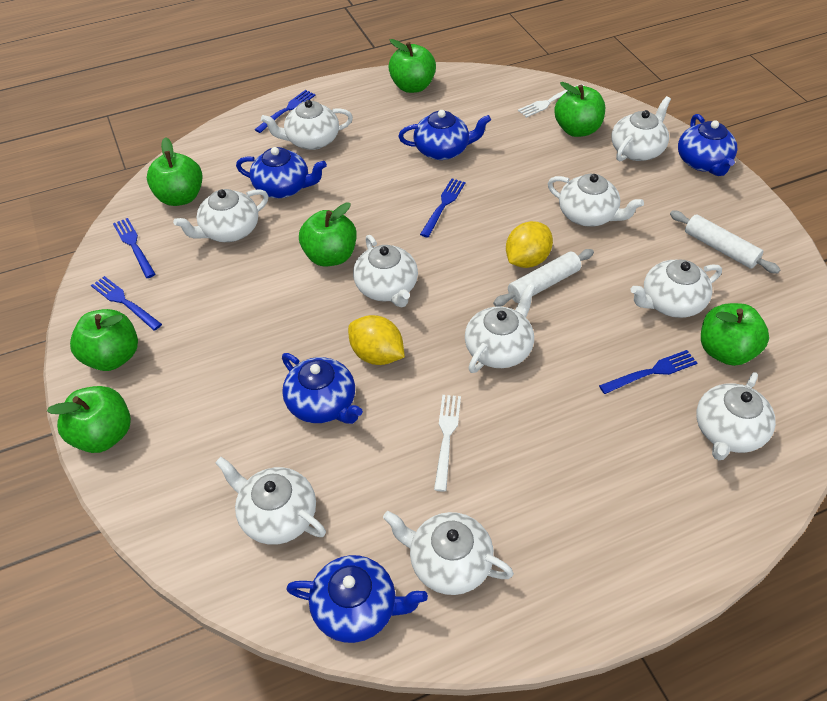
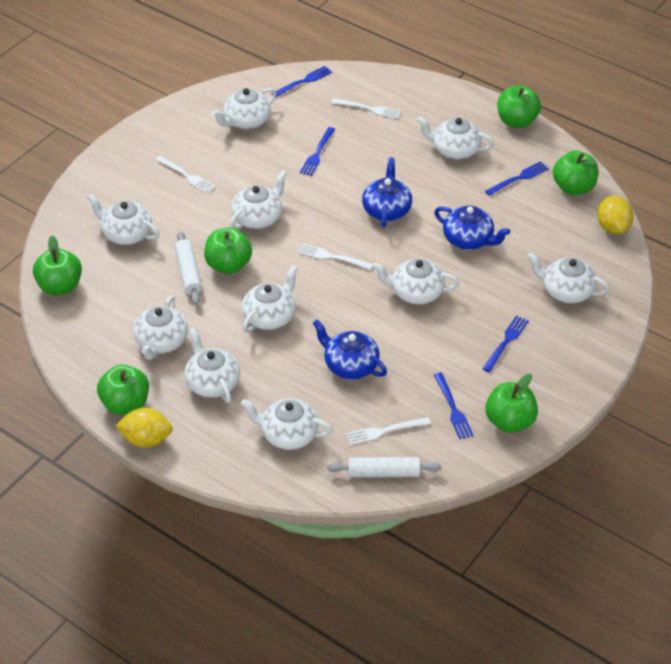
blue teapot: [236,147,327,198] [282,353,363,424] [287,555,428,643] [398,110,491,160] [678,114,737,176] = 5 -> [313,319,387,380] [362,157,412,227] [434,205,510,250] = 3
green apple: [47,386,131,453] [70,309,138,371] [147,137,203,206] [299,202,357,267] [388,39,436,93] [554,82,605,137] [701,303,769,366] = 7 -> [33,236,82,295] [97,364,149,415] [204,227,252,274] [485,374,538,433] [497,85,541,128] [553,151,598,195] = 6
white fork: [434,395,461,492] [518,84,584,118] = 2 -> [155,156,216,194] [297,243,373,270] [331,98,402,119] [346,417,431,445] = 4

